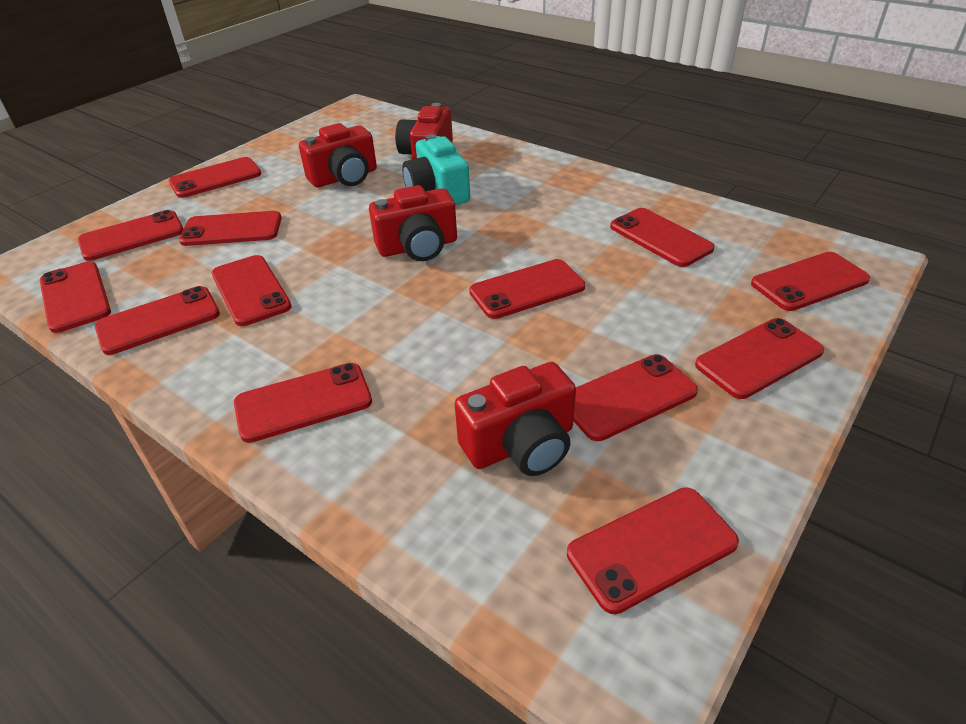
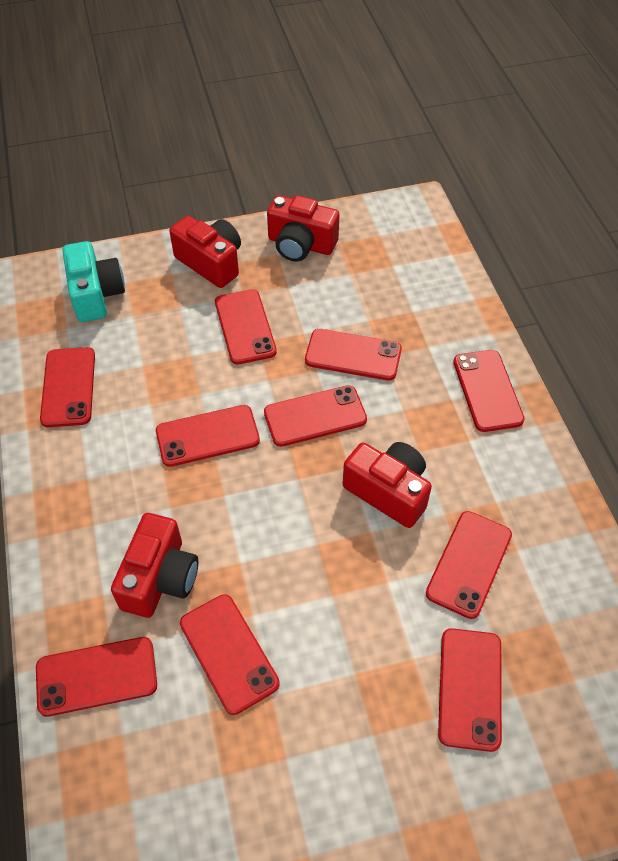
red phone: [40,261,111,333] [78,210,183,261] [95,286,220,355] [169,157,261,198] [179,211,282,246] [212,255,292,326] [234,363,372,443] [469,259,585,319] [567,487,739,614] [573,354,698,441] [610,208,715,267] [695,318,824,399] [751,252,870,311] = 13 -> [36,637,157,717] [40,347,95,427] [156,405,260,467] [180,594,280,715] [215,289,277,364] [264,385,367,447] [305,329,402,381] [426,511,512,619] [438,628,502,752] [453,350,525,432] = 10

